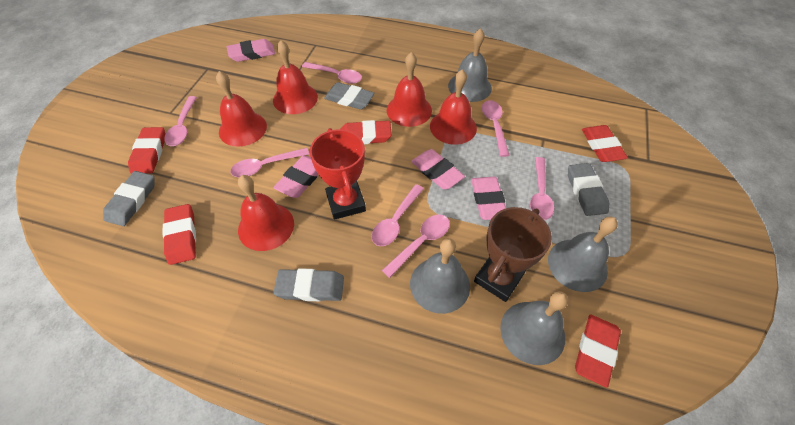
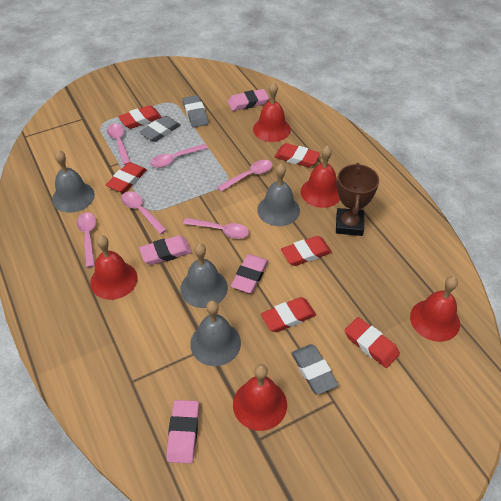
grey eraser: [103,171,154,226] [273,268,344,301] [324,82,375,110] [568,163,609,216] = 4 -> [139,115,181,142] [183,95,209,127] [291,344,338,395] = 3
pink spoon: [164,96,197,146] [230,148,309,177] [302,62,362,84] [372,184,424,246] [382,215,450,278] [482,100,510,157] [530,157,554,220] = 7 -> [77,212,96,268] [107,123,130,165] [121,191,167,234] [150,144,208,168] [183,218,249,239] [217,160,272,192] = 6
red eraser: [128,127,165,174] [163,204,196,265] [340,120,392,144] [575,314,621,388] [582,125,628,162] = 5 -> [106,162,147,193] [118,105,162,129] [261,297,316,332] [275,143,320,167] [281,236,332,266] [345,317,400,368] = 6
red trophy: [310,128,366,220] = 1 -> none = 0

